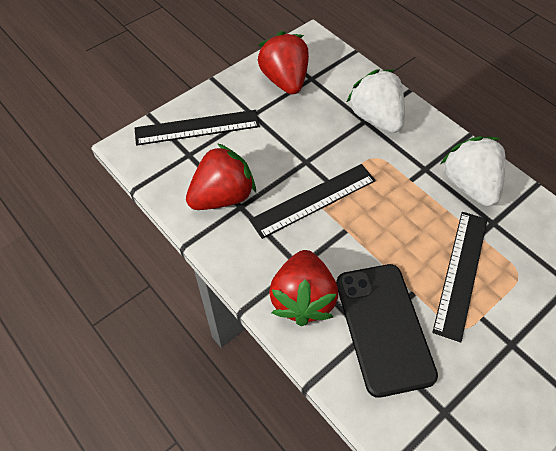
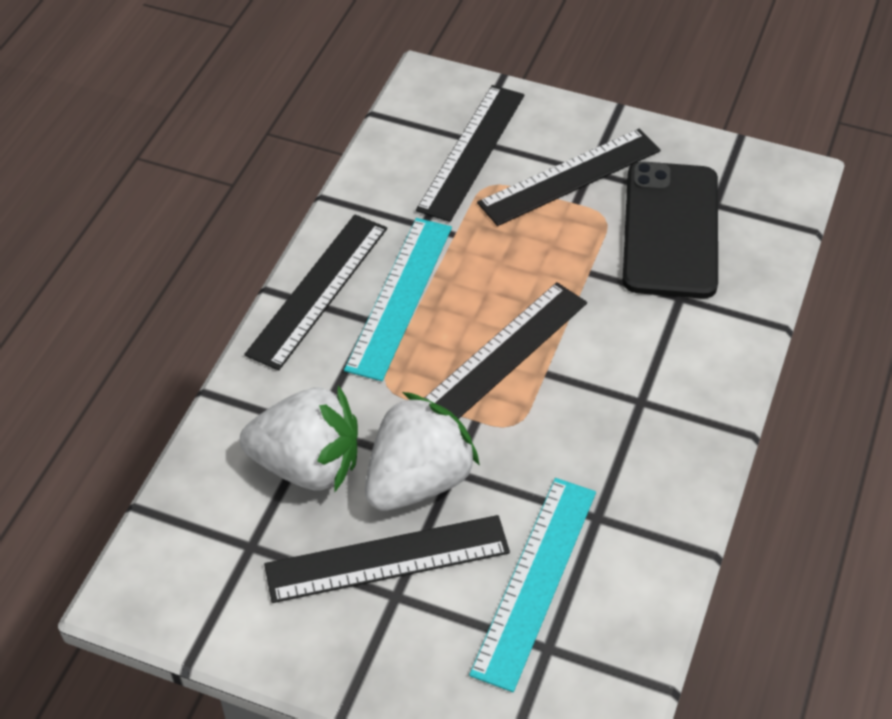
black ruler: [135,110,260,146] [249,164,376,239] [432,212,488,342] = 3 -> [245,214,387,371] [264,515,510,603] [416,85,524,222] [425,282,587,419] [477,129,661,226] = 5
red strawberry: [186,143,256,210] [257,31,309,94] [269,250,338,326] = 3 -> none = 0
turquoise ruler: none = 0 -> [344,218,452,381] [469,478,596,692] = 2

